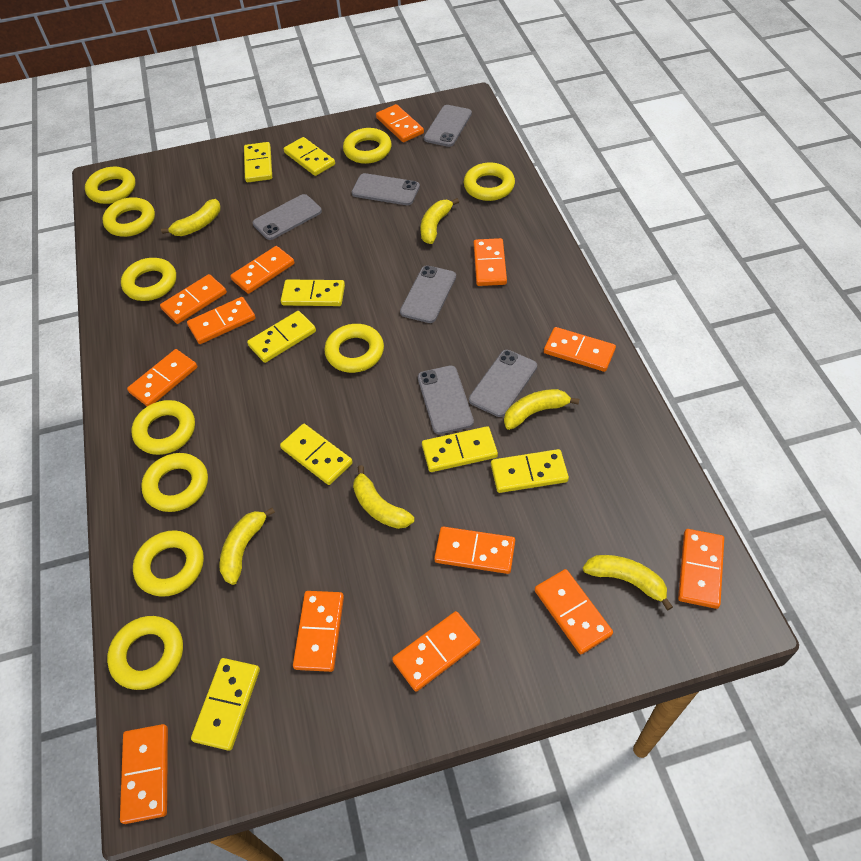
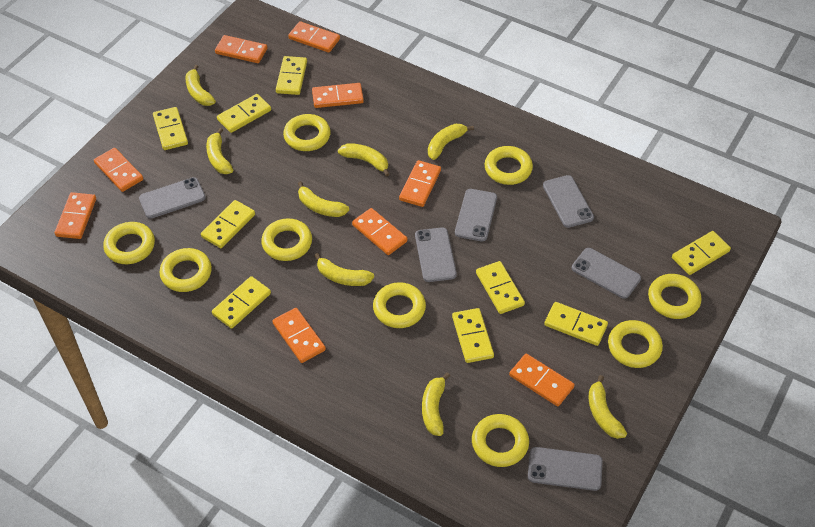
orange domino: [120,724,168,824] [127,349,197,406] [160,274,227,324] [187,297,256,344] [230,246,294,294] [293,591,344,672] [376,104,424,142] [392,611,480,692] [434,527,515,574] [474,238,507,286] [535,569,613,654] [544,327,616,372] [678,529,724,609] = 13 -> [55,192,96,239] [94,148,143,192] [215,35,267,63] [272,308,326,363] [288,21,340,53] [312,83,364,108] [352,208,407,255] [399,160,441,207] [509,354,574,406] = 9
yellow banana: [161,199,221,236] [220,508,275,585] [353,465,414,529] [420,198,459,244] [504,389,579,430] [583,555,673,611] = 6 -> [185,65,216,106] [206,128,233,174] [298,181,349,217] [314,253,374,286] [338,143,390,176] [422,372,450,436] [428,124,474,160] [589,375,627,439] = 8
yellow domino: [191,658,260,751] [244,142,272,182] [247,311,316,363] [280,424,353,485] [281,280,345,306] [284,137,335,176] [422,426,498,472] [491,449,569,493] = 8 -> [153,107,188,150] [201,200,255,248] [212,276,271,329] [217,94,271,133] [276,56,307,95] [452,308,494,363] [476,261,525,314] [544,302,608,346] [672,231,731,275] = 9
yellow ring: [85,167,135,204] [102,197,155,237] [107,616,183,690] [121,258,176,301] [132,400,195,455] [133,530,204,597] [141,453,208,512] [324,324,384,373] [343,128,392,164] [464,163,515,201] = 10 -> [103,222,155,264] [159,248,212,292] [261,218,312,261] [283,114,331,151] [373,282,426,328] [472,414,529,467] [484,146,533,185] [608,320,663,368] [648,274,701,319] = 9

